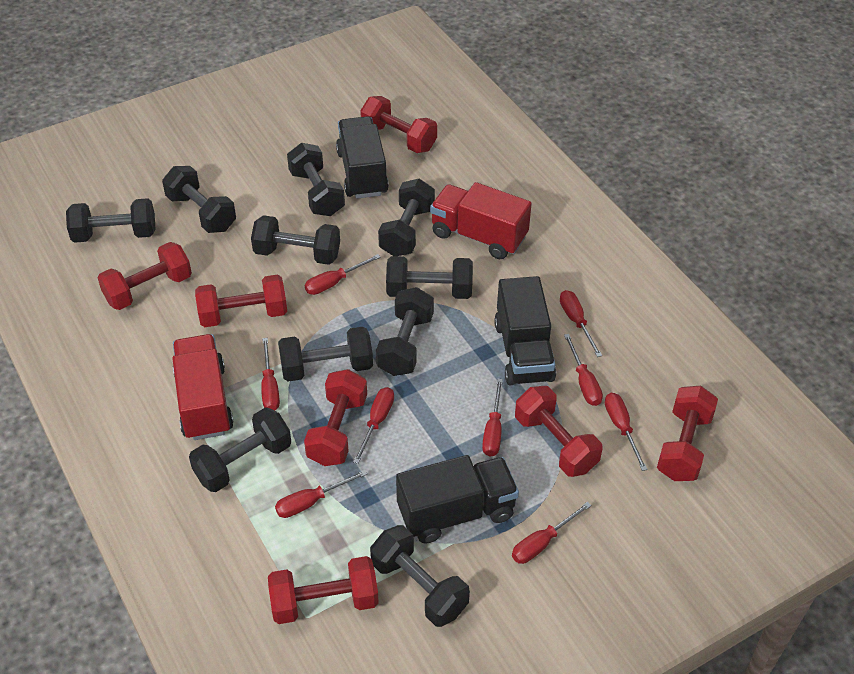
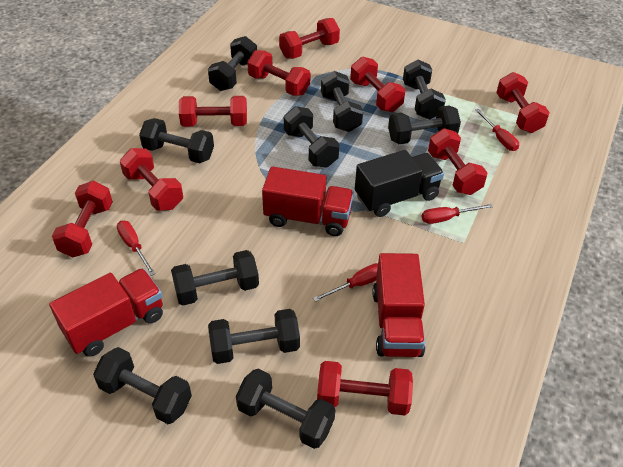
black truck: [336,116,389,199] [396,455,519,544] [494,276,556,385] = 3 -> [355,150,444,217] = 1
red dumbbell: [98,242,192,310] [195,274,287,327] [268,556,379,624] [304,369,367,466] [360,96,437,153] [515,386,602,477] [657,386,718,481] = 7 -> [52,181,113,257] [120,148,183,211] [179,96,247,127] [247,50,311,96] [279,18,340,59] [317,361,413,415] [350,57,405,112] [428,128,487,195] [496,72,550,133] = 9
red screwdriver: [261,338,280,411] [275,470,368,518] [305,254,381,295] [353,387,394,464] [482,379,503,457] [512,502,592,564] [560,290,602,357] [564,334,603,406] [605,393,648,471] = 9 -> [117,221,155,276] [313,263,378,302] [422,204,493,224] [475,109,519,151] = 4
red truck: [172,334,234,440] [430,182,532,259] = 2 -> [49,268,163,357] [262,166,354,236] [372,253,425,357] = 3

